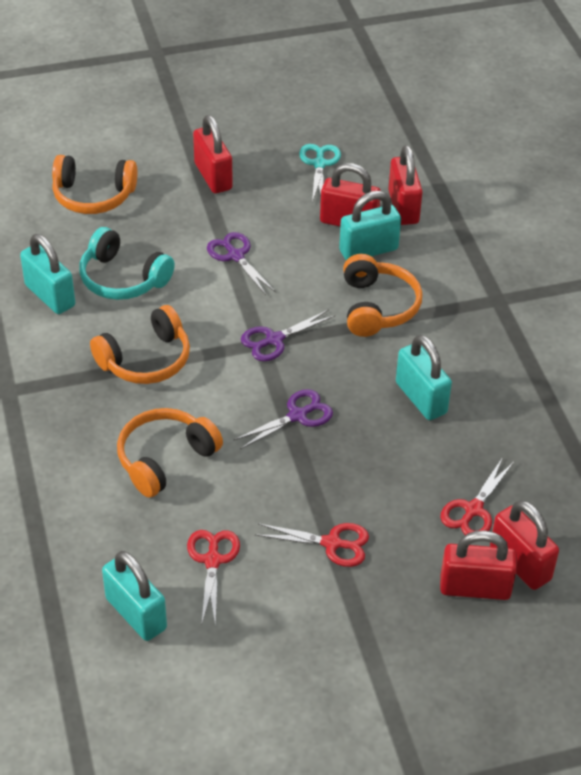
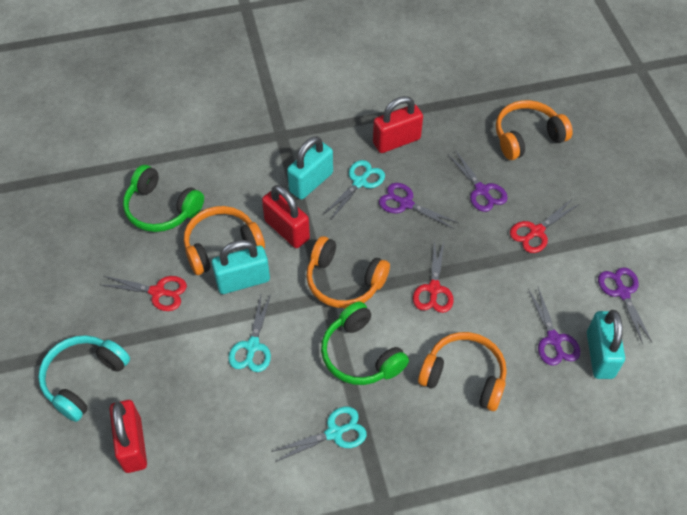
green headphones: none = 0 -> [123,165,204,232] [321,301,409,385] = 2
purple scissors: [207,232,276,295] [233,389,333,449] [241,309,335,361] = 3 -> [379,183,458,229] [448,150,508,212] [528,287,580,366] [598,268,653,344] = 4
red padlock: [193,115,233,193] [320,163,381,226] [388,145,423,225] [440,531,517,600] [490,500,559,590] = 5 -> [110,400,147,473] [262,185,310,248] [373,96,423,153] = 3
turquoise padlock: [20,234,75,314] [102,551,167,641] [339,191,401,260] [396,335,452,420] = 4 -> [212,240,270,294] [287,136,333,200] [587,310,625,379] = 3
turquoise scissors: [299,144,341,202] = 1 -> [228,294,271,372] [271,407,367,462] [323,160,385,219] = 3

